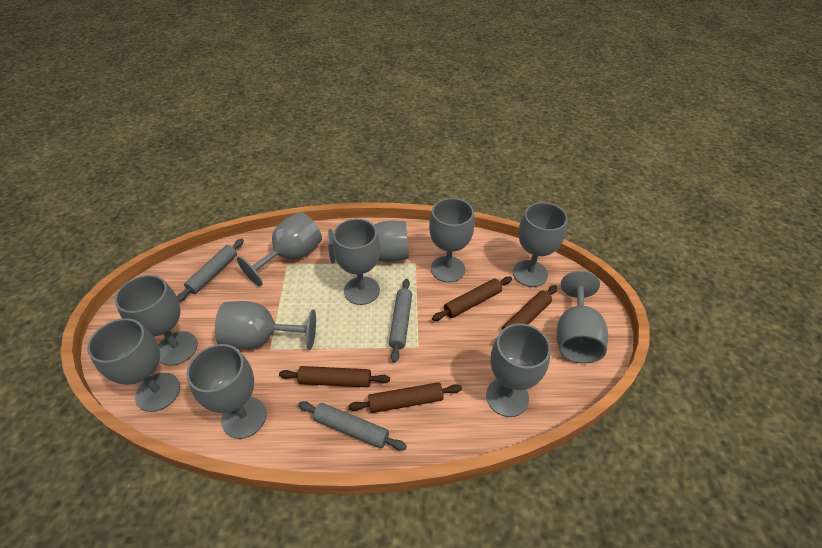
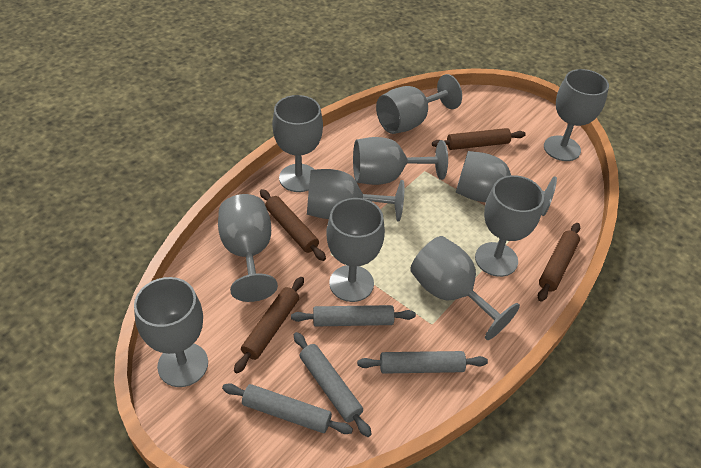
grey rolling pin: [177,239,244,302] [298,401,407,450] [389,279,412,363] = 3 -> [222,383,353,434] [291,305,416,327] [294,332,371,437] [357,351,488,374] = 4

